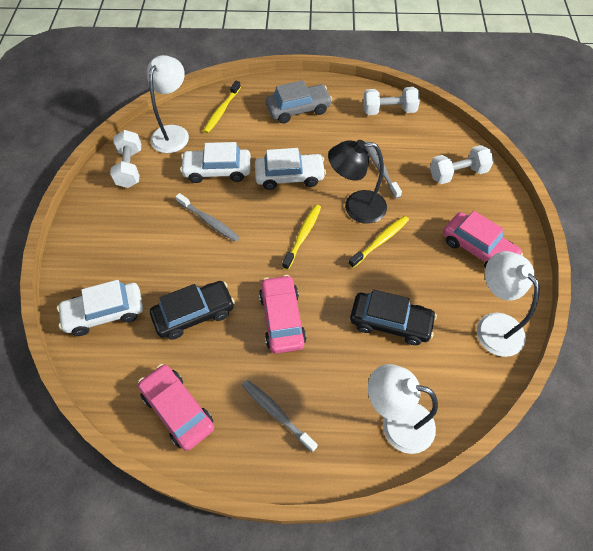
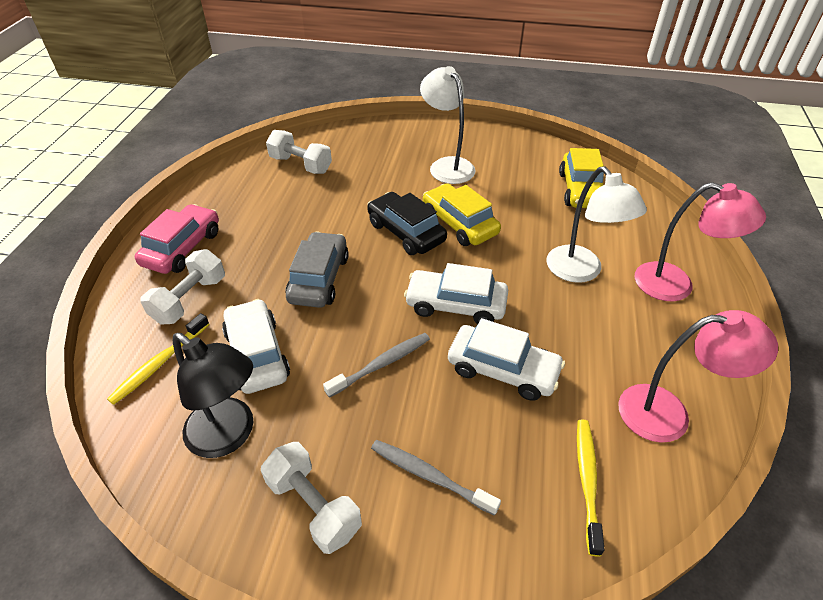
black car: [150,281,235,340] [350,289,437,345] = 2 -> [367,192,447,255] = 1
grey toothbrush: [175,193,239,242] [242,380,318,452] [365,141,402,199] = 3 -> [323,333,430,398] [371,440,501,516] = 2
pink car: [138,364,214,451] [259,275,307,354] [443,211,523,268] = 3 -> [135,204,219,274] = 1
pink lamp: none = 0 -> [618,310,778,443] [635,182,766,301] = 2
white lamp: [147,55,189,153] [368,364,438,454] [477,251,540,357] = 3 -> [420,66,476,184] [546,166,647,283] = 2
yellow car: none = 0 -> [423,183,501,246] [559,148,604,208] = 2
yellow toothbrush: [203,81,241,133] [282,205,321,270] [348,216,409,268] = 3 -> [107,313,210,405] [577,420,605,556] = 2

